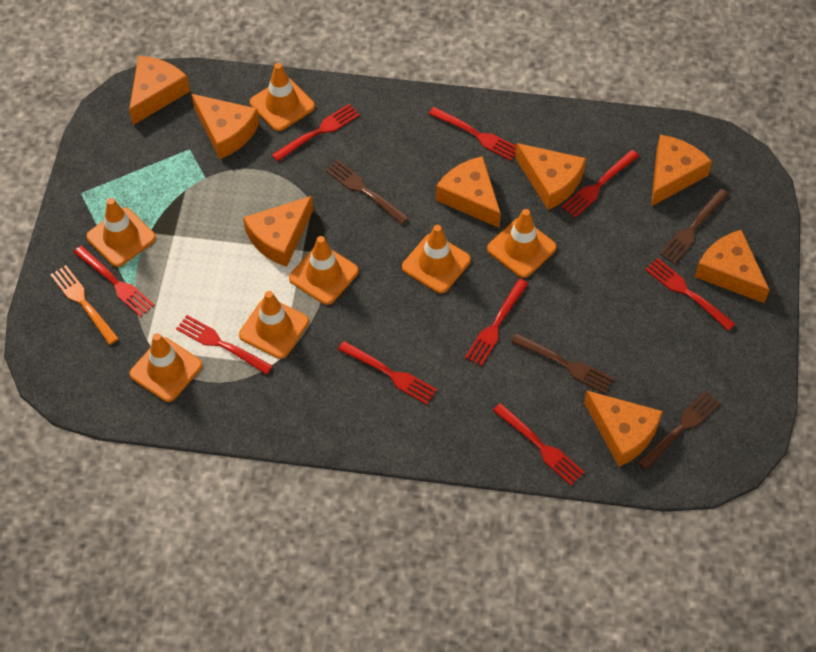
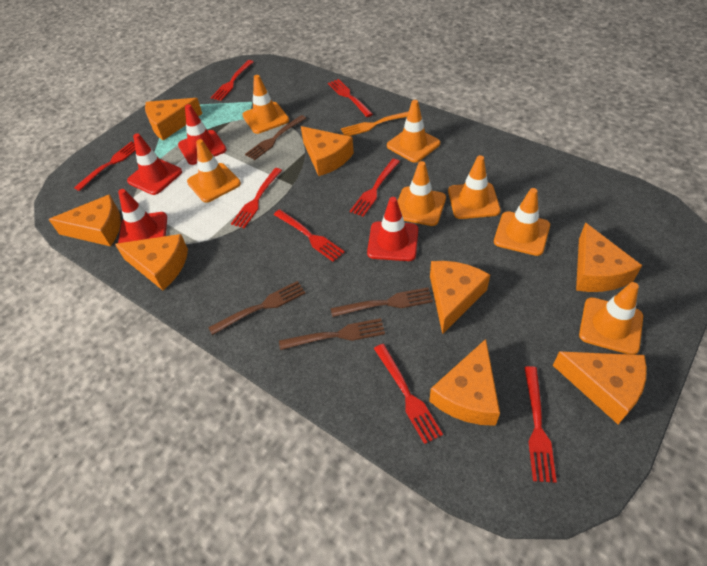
red fork: [74,246,154,317] [176,315,273,375] [272,104,360,162] [338,341,437,404] [429,107,516,161] [465,279,529,366] [493,403,585,485] [562,150,639,218] [645,258,735,331] = 9 -> [74,141,136,191] [211,60,254,101] [231,168,282,228] [274,209,345,262] [328,79,373,117] [350,159,400,217] [374,344,443,444] [524,366,557,483] = 8
red traffic cone: none = 0 -> [118,189,167,243] [127,133,182,195] [178,104,227,165] [367,197,418,261] = 4

